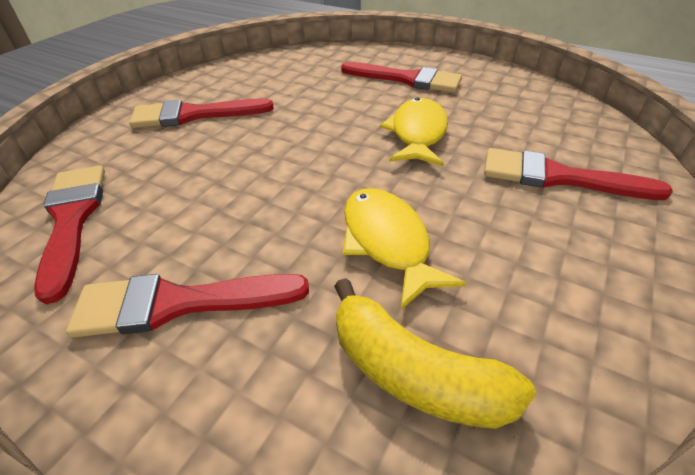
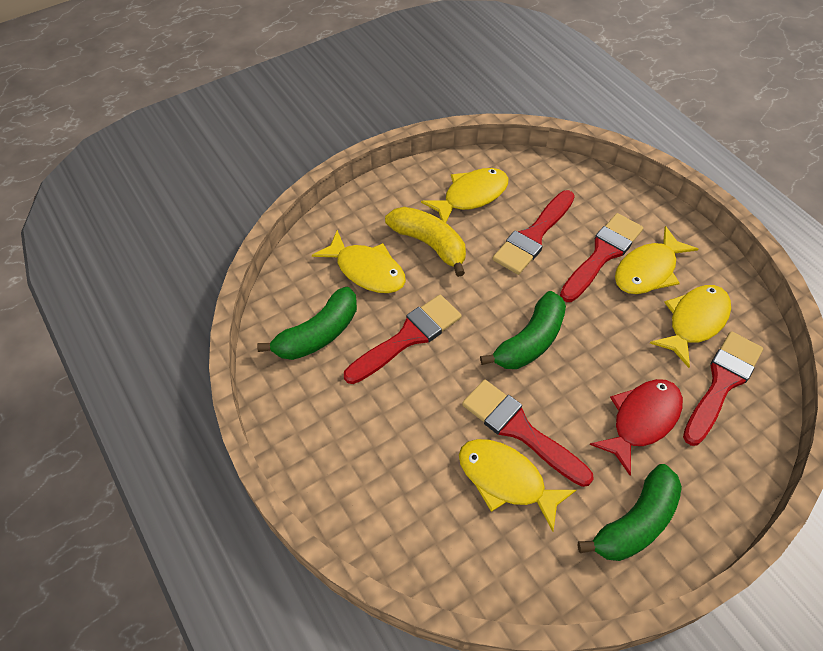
green banana: none = 0 -> [257,287,357,360] [480,291,566,369] [578,464,682,561] = 3
red fish: none = 0 -> [590,379,683,475] = 1
yellow fish: [343,188,466,309] [380,97,448,166] = 2 -> [312,230,406,293] [421,168,508,223] [459,439,576,532] [615,226,698,294] [650,285,731,368] = 5

